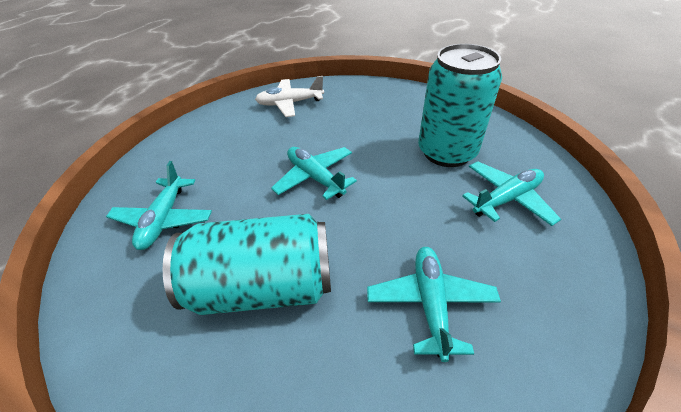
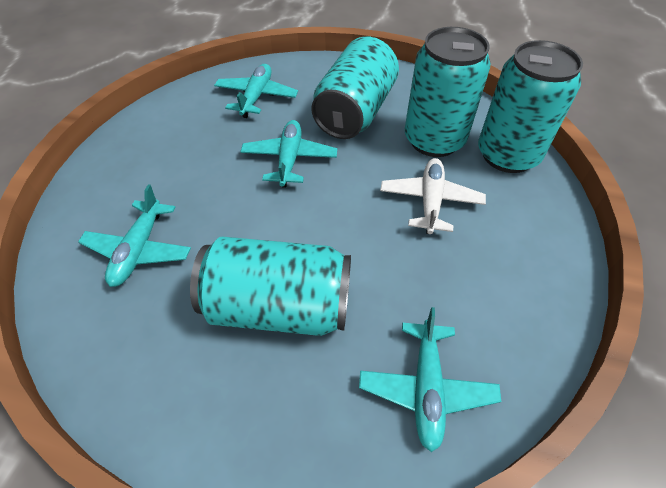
turquoise can: [163,214,331,315] [418,44,502,167] = 2 -> [190,237,351,336] [311,36,399,139] [405,27,491,157] [478,40,583,173] = 4

